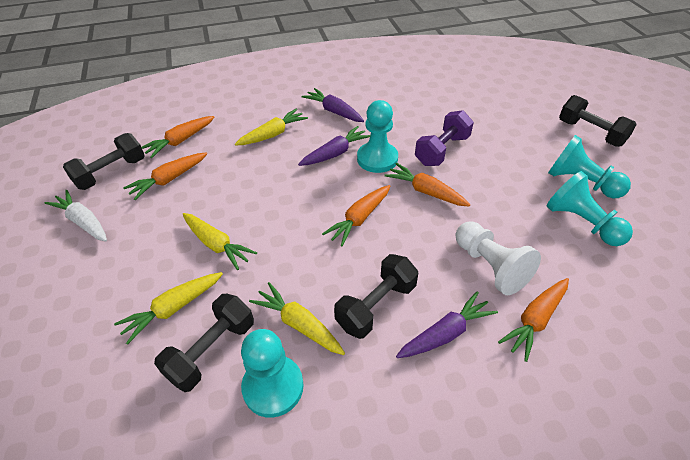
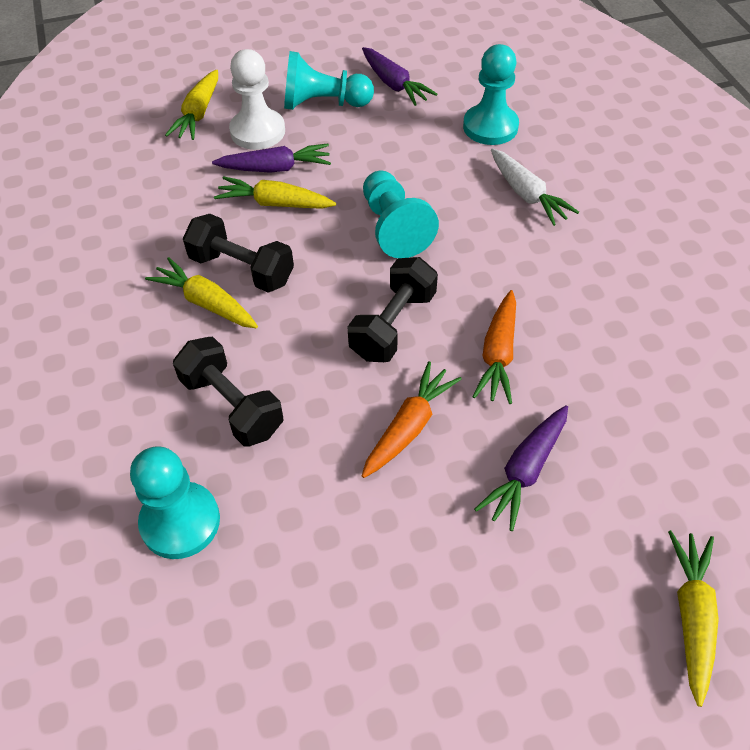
black dumbbell: [63,133,145,190] [154,294,254,392] [334,254,418,339] [559,95,637,147] = 4 -> [173,337,283,447] [183,214,294,293] [348,257,438,362] = 3
orange carrot: [123,152,207,200] [141,116,215,158] [322,185,390,246] [384,163,470,207] [498,278,569,362] = 5 -> [362,361,462,478] [472,290,516,404] = 2
purple dumbbell: [415,110,474,166] = 1 -> none = 0

